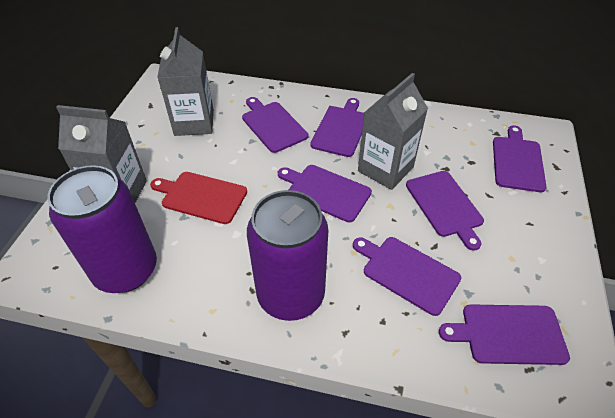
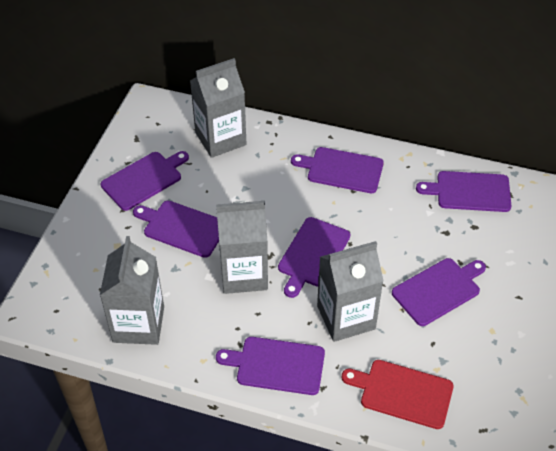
grey carton: [56,105,147,203] [157,27,214,136] [358,73,428,190] = 3 -> [100,236,164,345] [190,58,246,158] [216,201,268,294] [317,241,383,342] = 4
purple can: [47,165,157,293] [247,190,328,321] = 2 -> none = 0

